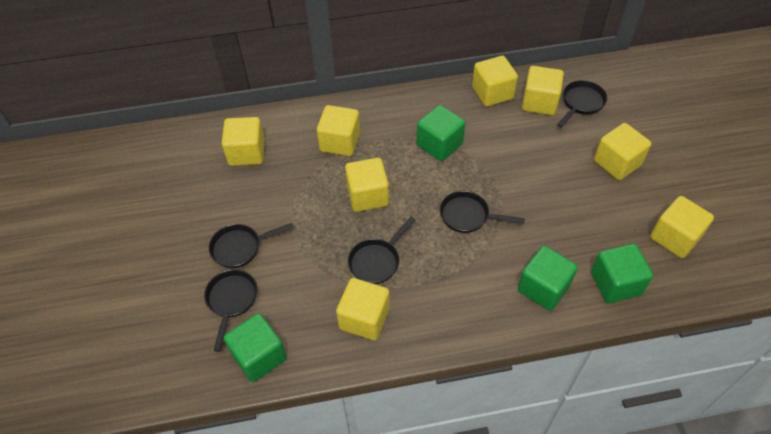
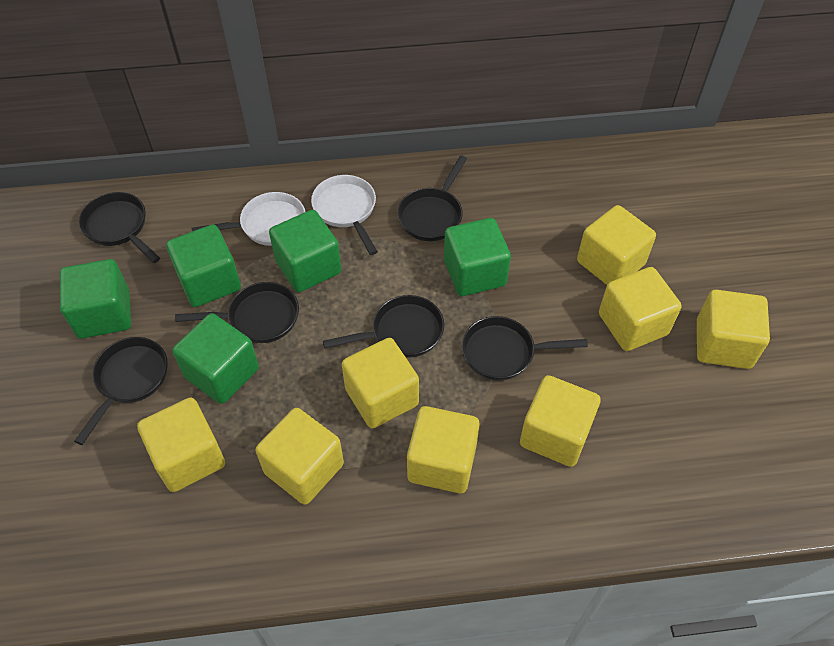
black pan: [204,269,257,352] [209,223,294,268] [348,217,415,284] [440,191,525,233] [557,80,607,128] = 5 -> [74,337,168,445] [79,192,160,263] [175,282,299,343] [323,295,444,358] [397,155,467,241] [462,316,588,381] = 6
green cube: [224,313,287,382] [417,105,465,161] [518,246,578,311] [591,244,653,303] = 4 -> [60,259,131,339] [166,225,241,307] [172,313,259,404] [269,210,341,292] [444,218,511,296] = 5
white pan: none = 0 -> [192,192,305,246] [311,175,378,255] = 2

